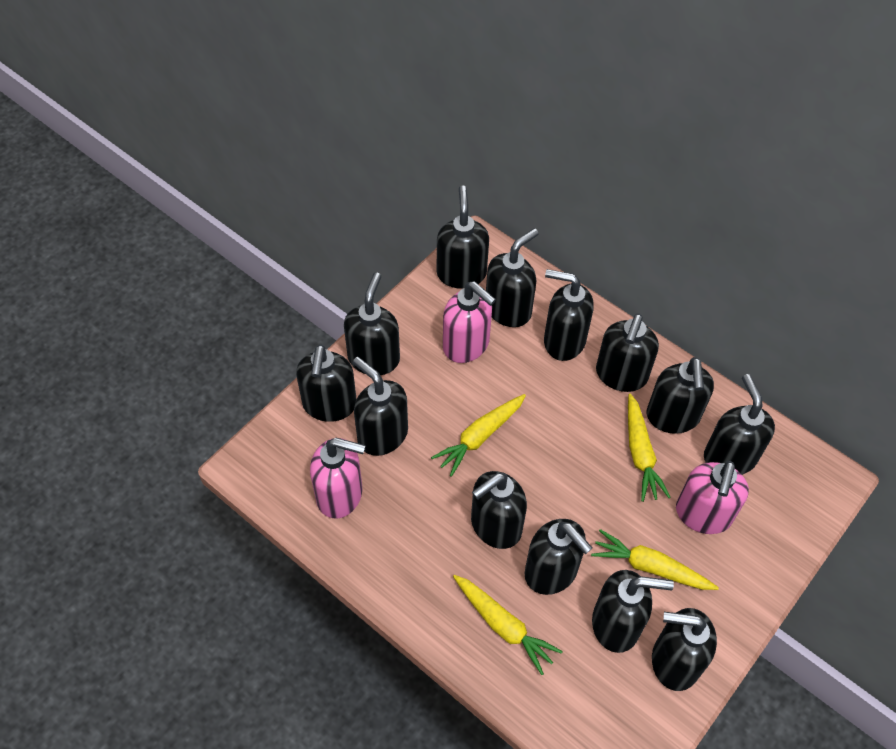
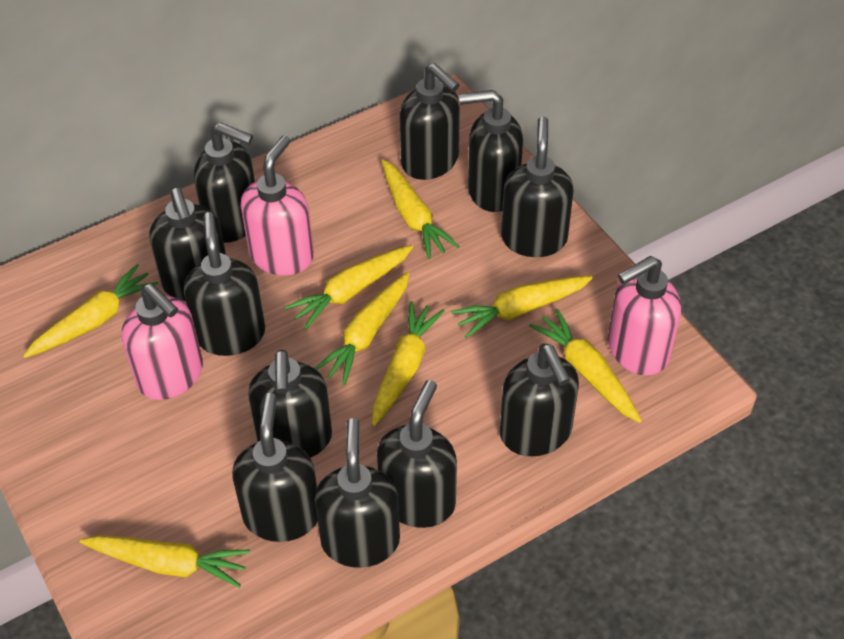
black soap dispenser: [296,344,356,422] [344,272,400,375] [353,357,408,456] [437,185,489,289] [471,471,527,549] [486,228,539,327] [525,519,593,595] [544,269,594,361] [592,570,674,653] [596,314,659,392] [647,357,714,434] [652,608,717,691] [704,374,775,475] = 13 -> [149,188,226,301] [184,212,265,356] [194,122,255,243] [232,393,318,542] [248,350,332,458] [314,418,400,568] [377,380,457,528] [400,63,460,180] [459,90,523,212] [500,344,579,456] [501,116,574,257] = 11
yellow carrot: [431,394,526,477] [453,575,563,675] [591,529,719,590] [628,394,671,502] = 4 -> [23,264,158,358] [80,535,250,588] [285,245,413,330] [314,272,409,385] [372,301,445,426] [381,159,459,259] [451,276,593,338] [529,308,642,423] = 8

